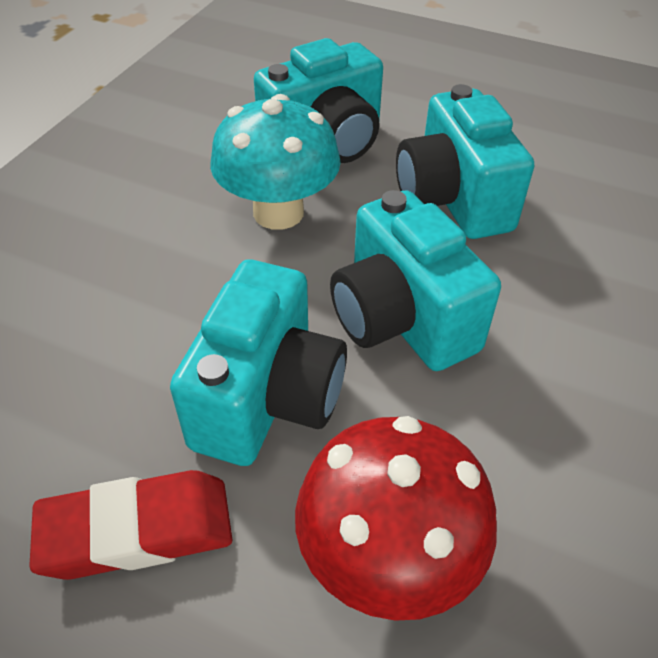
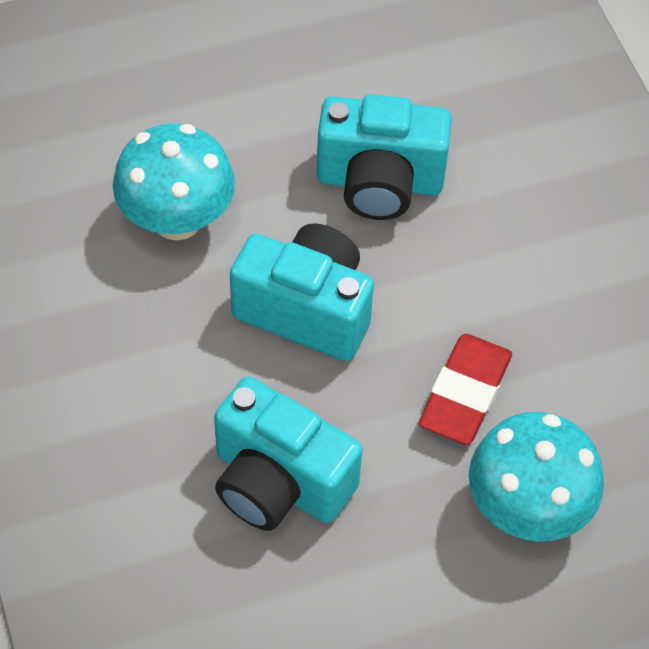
red mushroom: [295,416,497,621] = 1 -> none = 0
turquoise camera: [170,260,347,466] [254,38,383,163] [330,190,501,371] [396,84,534,239] = 4 -> [214,376,362,531] [230,223,374,361] [317,94,452,220] = 3
turquoise mushroom: [210,94,341,230] = 1 -> [113,123,235,240] [469,412,604,541] = 2

